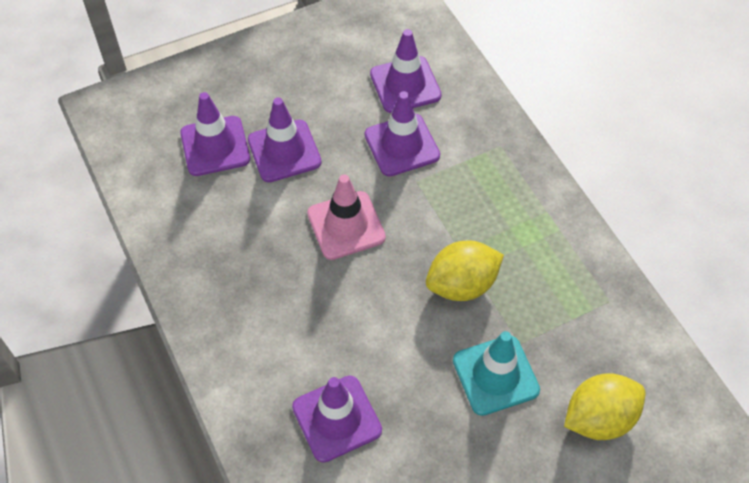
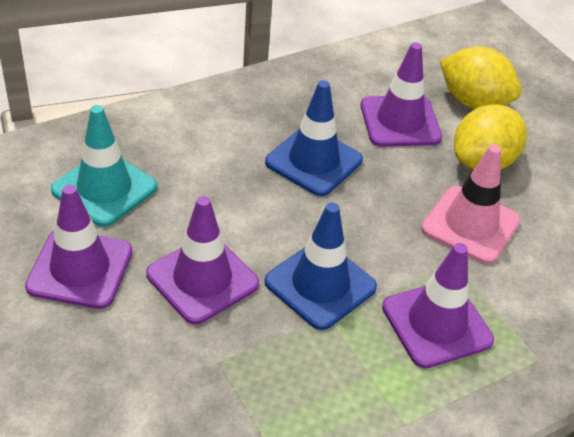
blue traffic cone: none = 0 -> [264,203,377,330] [265,80,363,196] = 2
purple traffic cone: [180,92,250,176] [248,97,322,182] [292,376,382,463] [365,91,440,177] [370,29,442,113] = 5 -> [25,185,132,309] [146,196,259,324] [360,43,442,147] [382,243,494,368] = 4

